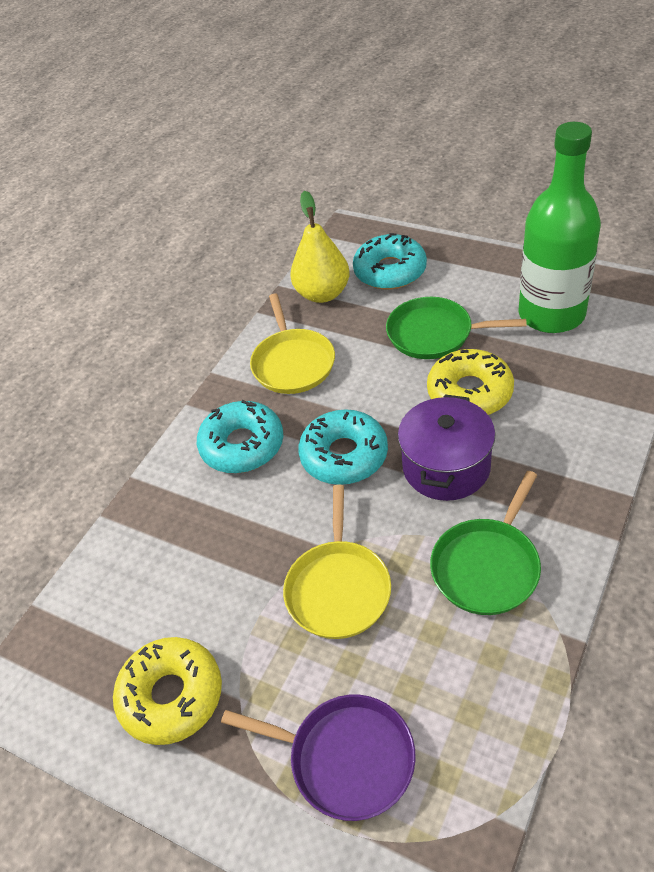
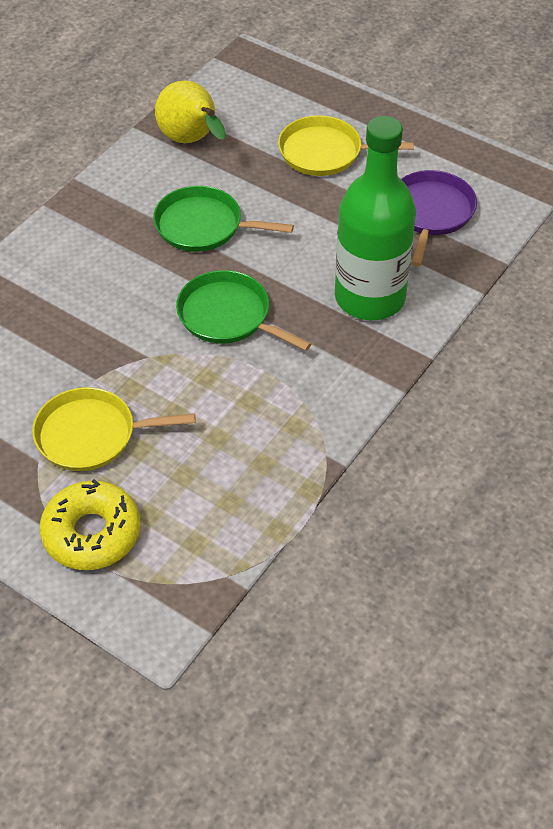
purple pot: [398,394,495,501] = 1 -> none = 0
turquoise donut: [197,400,283,473] [298,410,388,485] [353,233,427,290] = 3 -> none = 0
yellow donut: [113,637,222,745] [427,349,514,415] = 2 -> [40,479,141,570] = 1

